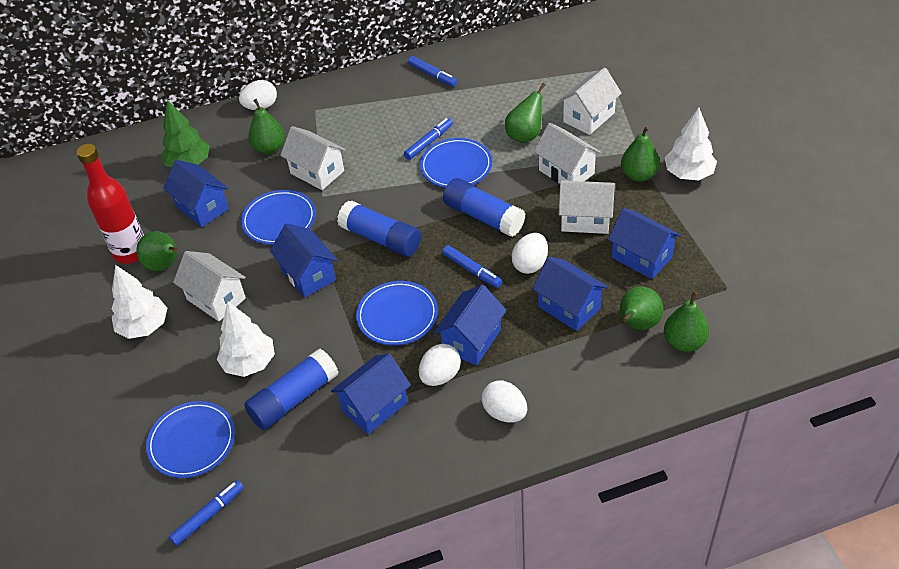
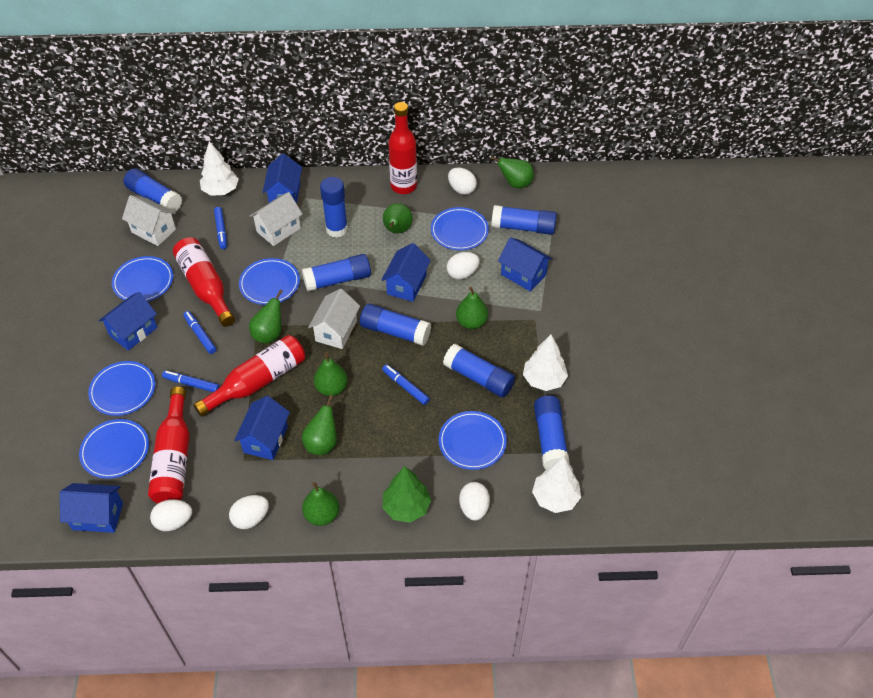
blue glue stick: [244,349,338,430] [337,200,421,257] [443,178,526,237] = 3 -> [123,168,182,212] [302,254,371,292] [320,177,348,238] [360,304,431,346] [443,344,515,397] [491,205,557,235] [534,396,570,469] = 7
blue plate: [146,401,235,478] [241,190,316,244] [356,281,438,345] [420,138,492,188] = 4 -> [79,419,149,479] [88,361,155,416] [112,256,173,302] [239,258,300,305] [431,207,489,250] [439,411,507,470] = 6
green pear: [136,231,178,271] [248,99,285,154] [505,83,546,143] [620,287,663,330] [621,126,660,182] [664,291,709,352] = 6 -> [249,289,283,344] [302,395,337,455] [302,482,339,526] [314,352,348,396] [383,203,413,234] [456,287,488,329] [491,156,534,188] = 7
red bottle: [76,144,144,264] = 1 -> [148,387,190,503] [173,237,235,327] [193,335,305,417] [388,102,417,194] = 4
white egg: [239,80,277,110] [419,344,461,386] [482,381,527,422] [512,233,548,274] = 4 -> [150,499,192,531] [229,495,269,529] [447,252,480,279] [448,167,477,195] [459,482,490,521] = 5
white house: [173,251,246,321] [280,126,346,190] [534,123,601,184] [558,180,615,234] [559,67,622,135] = 5 -> [122,195,176,246] [250,192,302,246] [308,289,360,349] = 3

